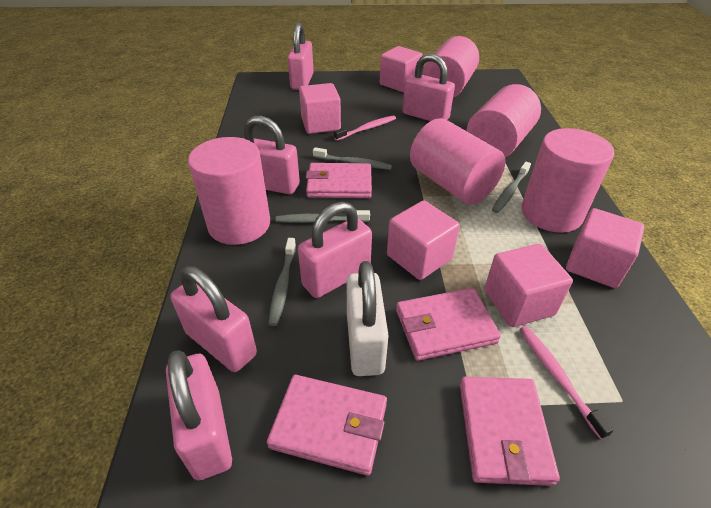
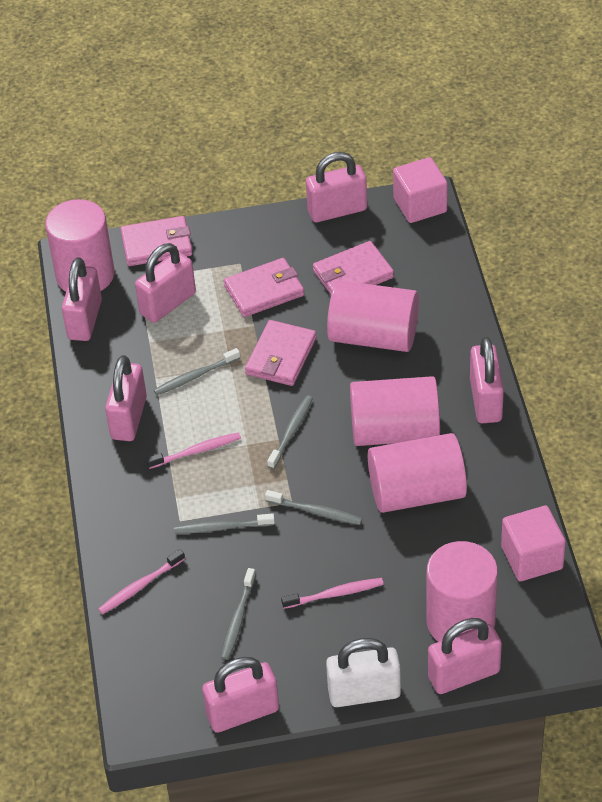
grey toothbrush: [268,238,296,326] [276,210,370,223] [313,147,392,170] [492,162,531,213] = 4 -> [154,348,240,395] [174,513,275,534] [221,568,256,660] [265,490,362,525] [267,395,313,469] = 5
pink cube: [299,83,341,134] [380,46,423,92] [387,200,460,280] [484,244,573,327] [566,208,645,288] = 5 -> [393,157,448,223] [501,506,566,581] = 2
pink padlock: [166,350,232,480] [170,267,257,372] [243,116,300,194] [287,23,314,90] [298,202,372,298] [403,54,455,121] = 6 -> [62,257,102,341] [105,355,147,441] [135,243,196,323] [202,657,279,733] [306,152,367,223] [428,618,502,694] [470,337,504,423] = 7
pink toothbrush: [334,115,396,141] [519,326,614,439] = 2 -> [98,549,185,614] [146,432,241,469] [281,578,384,609] = 3

